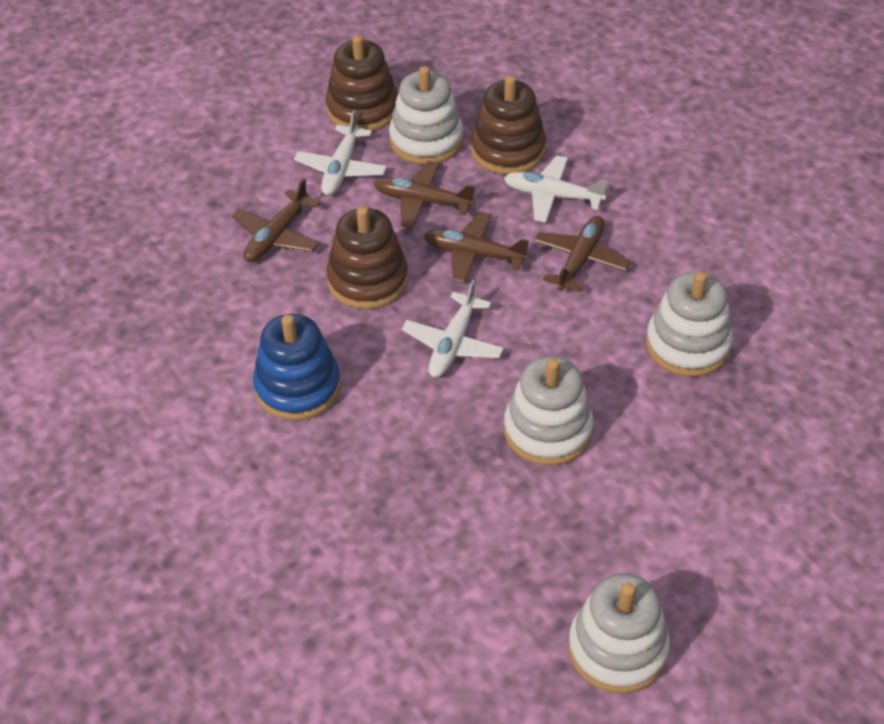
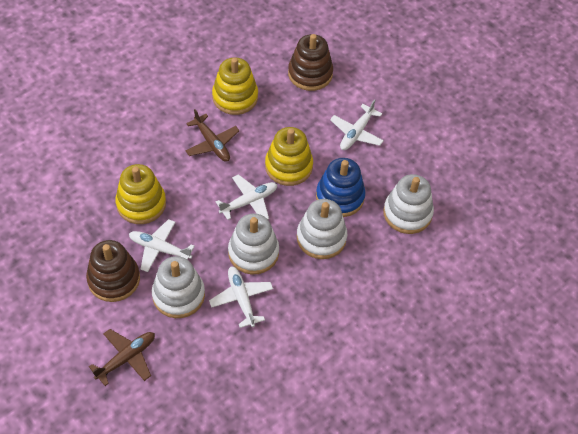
brown plane: [232,178,320,262] [374,161,476,228] [424,212,529,284] [534,216,631,292] = 4 -> [89,329,155,386] [186,109,240,162] = 2
brown stacking toy: [325,35,398,131] [326,206,408,309] [471,76,546,175] = 3 -> [86,240,140,302] [288,34,333,91] = 2
white plane: [294,111,387,195] [402,279,504,378] [504,156,608,222] = 3 -> [129,219,195,272] [209,267,273,328] [216,174,277,220] [330,99,384,150] = 4
yellow stacking toy: none = 0 -> [115,164,166,224] [212,57,258,115] [265,127,313,186] = 3

